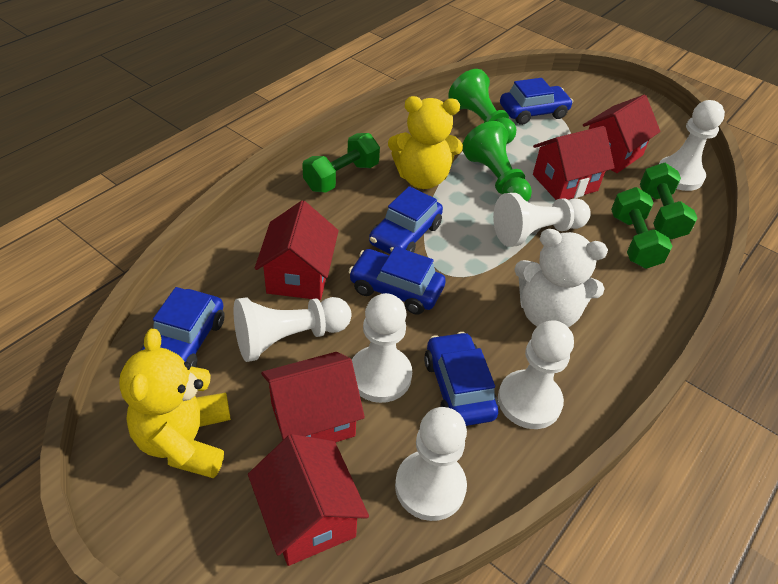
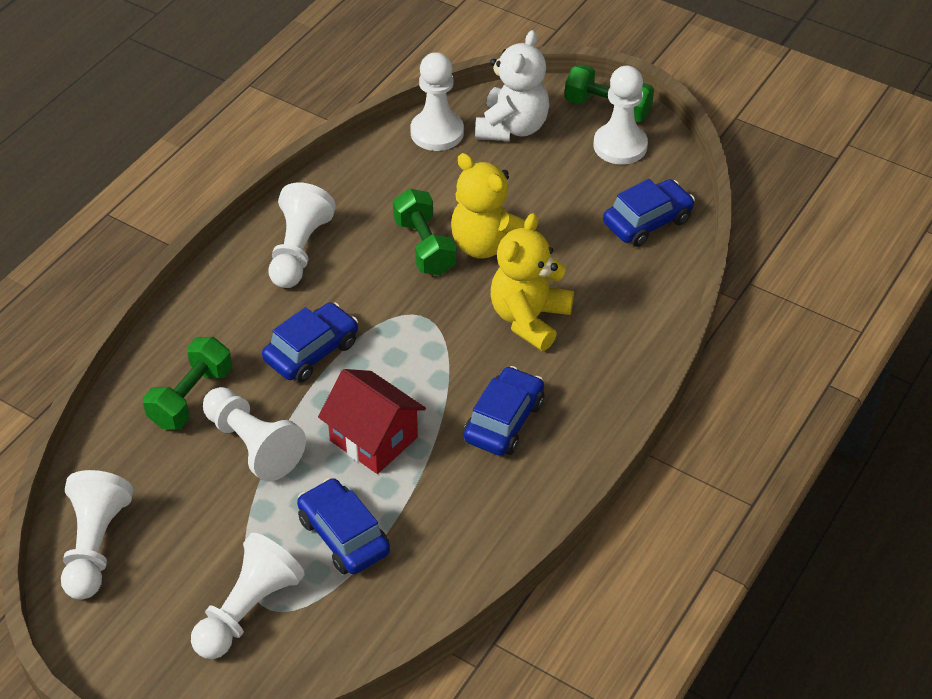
blue car: [140,287,225,367] [349,246,446,315] [369,186,443,254] [424,332,499,426] [500,78,573,125] = 5 -> [262,302,358,382] [297,478,390,574] [463,366,544,456] [603,179,695,247] = 4
green pawn: [448,69,516,144] [463,121,532,202] = 2 -> none = 0
red house: [248,434,369,566] [255,201,339,300] [261,352,365,442] [533,126,615,200] [583,95,660,173] = 5 -> [318,369,426,474] = 1

